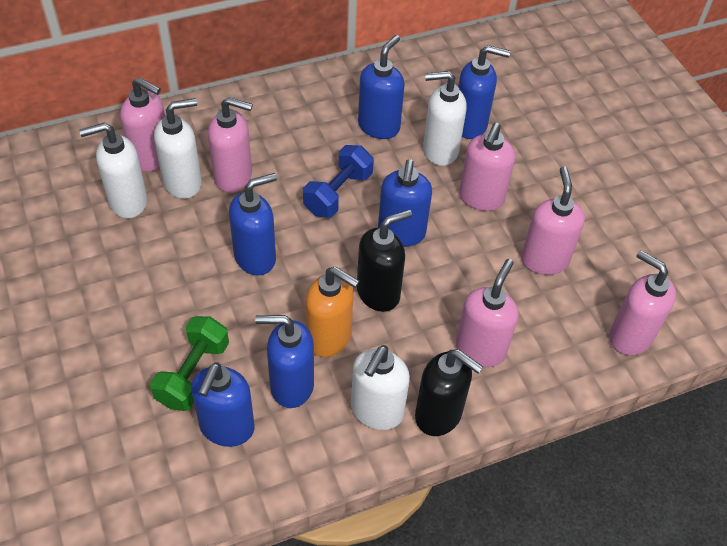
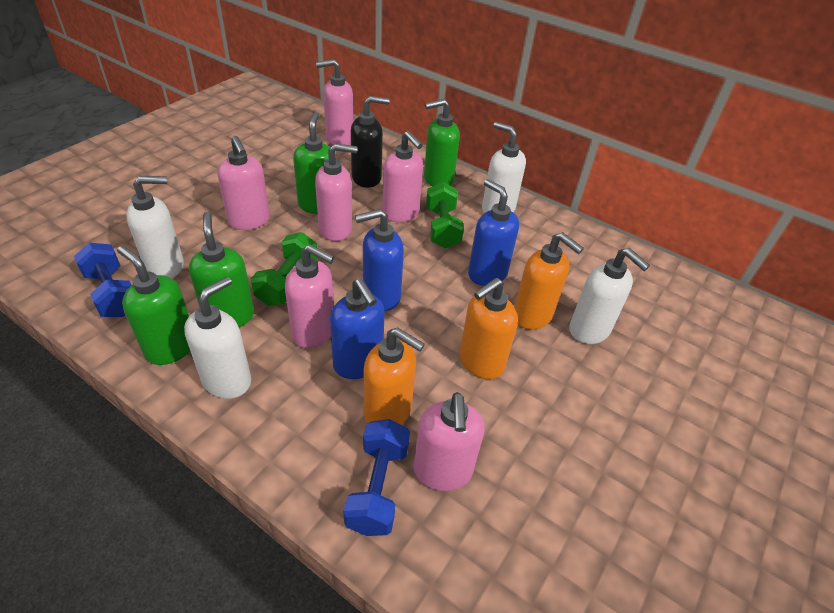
black soap dispenser: [357,209,412,312] [415,349,483,436] = 2 -> [351,96,390,188] = 1
blue dumbbell: [303,145,374,218] = 1 -> [74,243,132,317] [343,419,410,536] = 2
blue soap dispenser: [191,362,255,447] [229,173,277,276] [255,315,314,408] [358,35,405,139] [378,159,432,247] [458,45,510,139] = 6 -> [330,279,385,379] [355,209,404,311] [468,179,519,286] = 3
green dumbbell: [150,316,229,411] = 1 -> [251,232,318,306] [426,182,464,248] = 2
green soap dispenser: none = 0 -> [117,246,190,365] [189,212,254,327] [293,112,336,214] [424,99,460,187] = 4
orange soap dispenser: [305,267,359,357] = 1 -> [364,327,425,425] [459,278,518,379] [514,232,584,330] = 3

